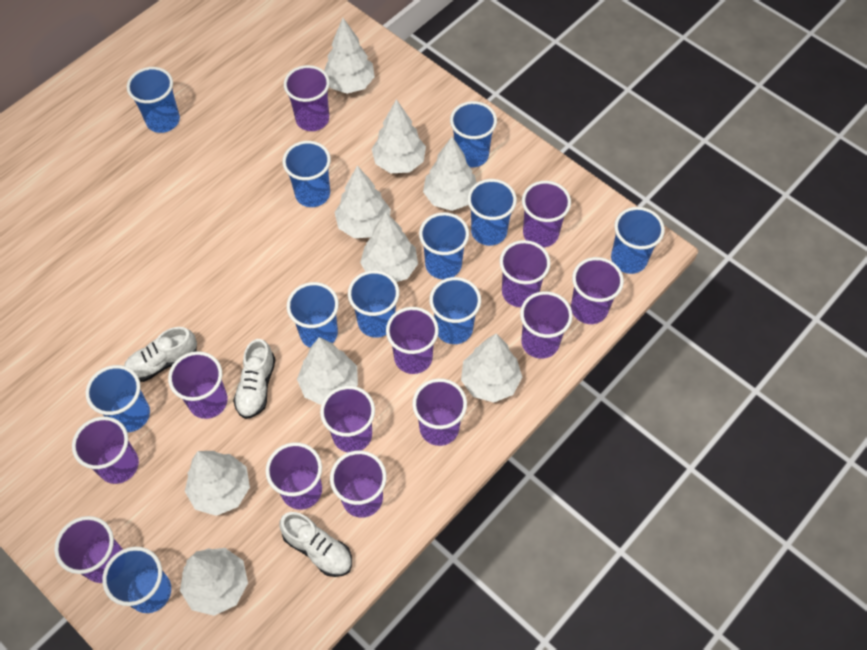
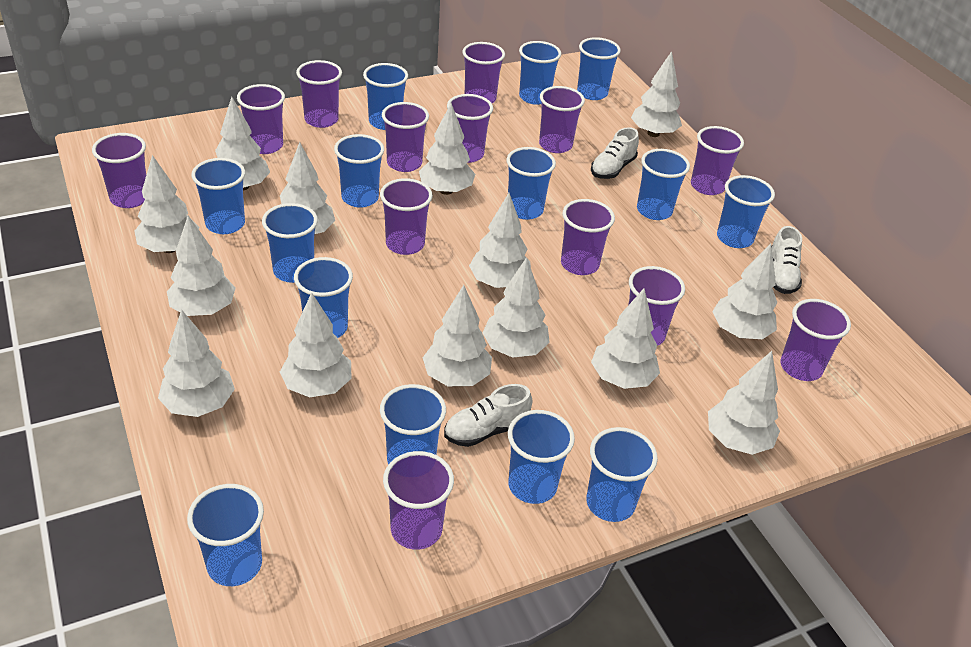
blue cup: [86,365,150,432] [102,547,171,613] [127,67,180,133] [282,141,331,207] [287,282,339,348] [348,270,399,338] [419,212,469,279] [429,277,481,344] [450,101,497,168] [467,179,517,246] [611,207,665,274] = 11 -> [187,484,264,586] [191,158,245,234] [262,203,318,283] [294,257,353,338] [334,134,384,208] [363,63,408,130] [380,384,446,465] [507,147,556,220] [508,410,575,504] [519,41,561,105] [577,37,621,100] [586,427,658,522] [637,149,690,220] [717,175,775,248] = 14
white tree: [180,548,248,616] [185,451,250,516] [297,337,358,405] [324,18,375,94] [334,166,391,238] [360,212,418,282] [372,99,426,173] [423,137,477,211] [461,334,522,403] = 9 -> [134,155,199,253] [158,309,235,417] [167,216,235,316] [215,97,270,190] [280,142,335,234] [280,292,352,397] [419,103,475,195] [423,285,492,386] [469,193,531,288] [482,257,550,358] [591,289,660,389] [631,51,682,137] [708,351,780,455] [712,243,777,339] = 14

